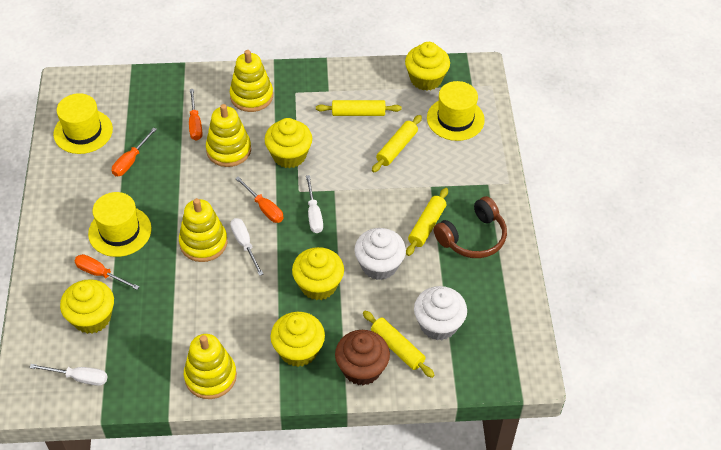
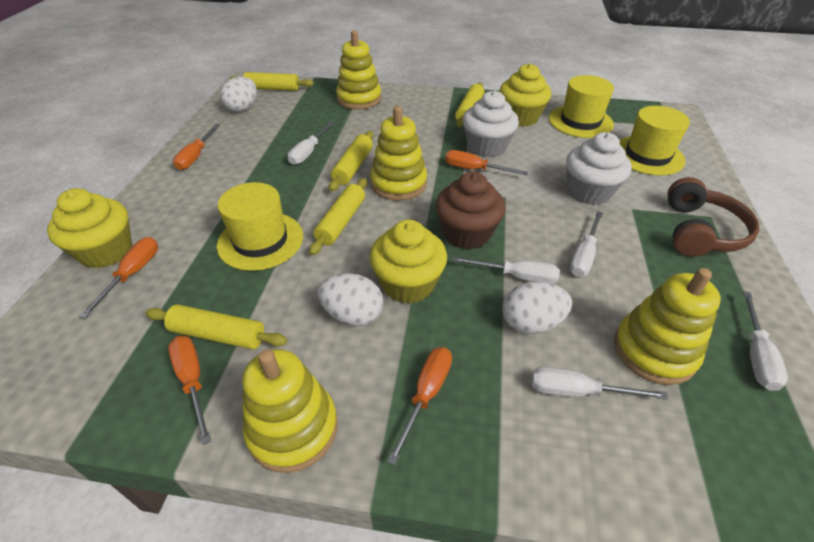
orange screwdriver: [74,254,140,290] [112,128,157,176] [189,89,202,141] [235,176,284,223] = 4 -> [79,237,158,318] [168,336,211,445] [173,124,220,170] [387,347,452,466] [445,150,528,175] = 5
white egg: none = 0 -> [220,77,257,112] [318,273,383,326] [503,282,572,334] = 3
white screwdriver: [29,364,108,386] [230,218,263,276] [306,175,323,233] = 3 -> [288,122,335,165] [452,257,560,284] [531,367,668,400] [570,211,603,277] [743,291,788,391] = 5
yellow cupcake: [60,279,114,334] [265,118,312,168] [270,312,325,367] [292,247,344,300] [405,42,450,91] = 5 -> [47,188,132,268] [370,220,447,304] [499,63,551,127] = 3
yellow rolling pin: [316,100,402,116] [363,311,434,378] [372,115,422,172] [406,188,448,256] = 4 -> [145,305,287,349] [229,72,314,91] [309,178,367,255] [329,131,373,191] [455,82,485,127] = 5

